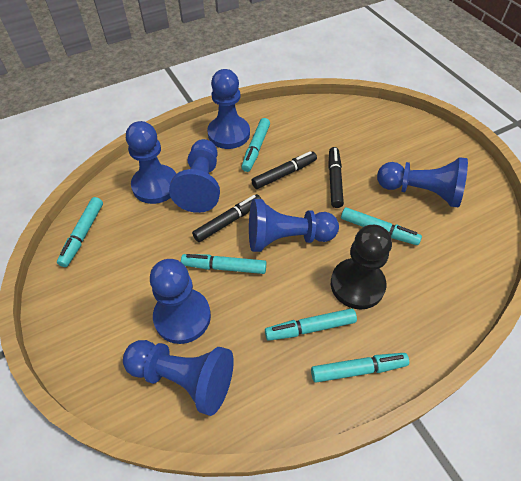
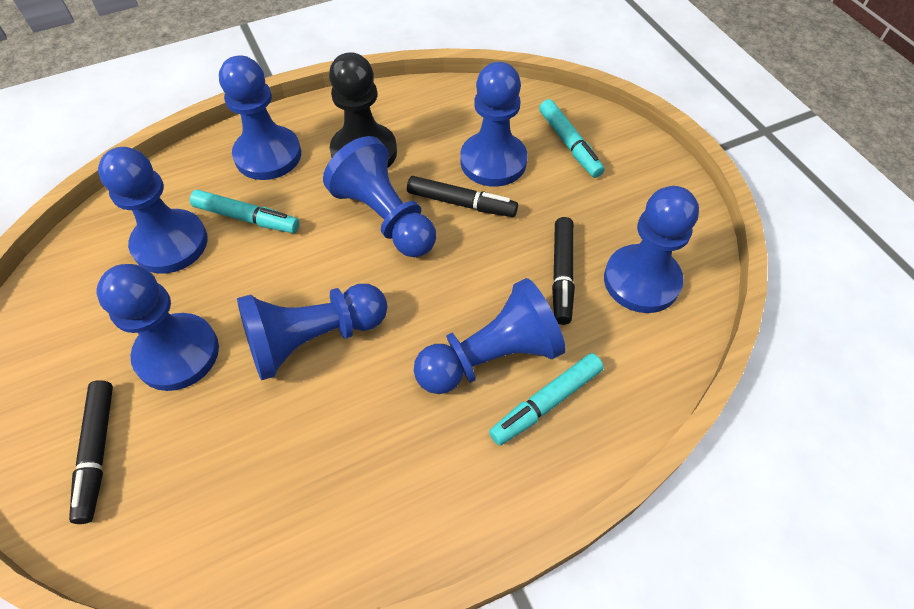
blue pawn: [123,340,234,416] [126,121,176,204] [150,259,211,344] [169,139,220,213] [207,69,250,149] [249,199,339,252] [377,157,468,207] = 7 -> [96,264,219,391] [98,147,208,274] [219,55,301,180] [237,284,387,381] [323,136,436,257] [414,278,566,394] [460,62,528,187] [604,186,699,313] = 8
turquoise marker: [57,197,103,267] [181,254,266,274] [241,118,270,172] [265,308,357,341] [311,353,409,382] [341,207,422,245] = 6 -> [190,190,299,233] [489,353,604,446] [539,99,605,178] = 3

